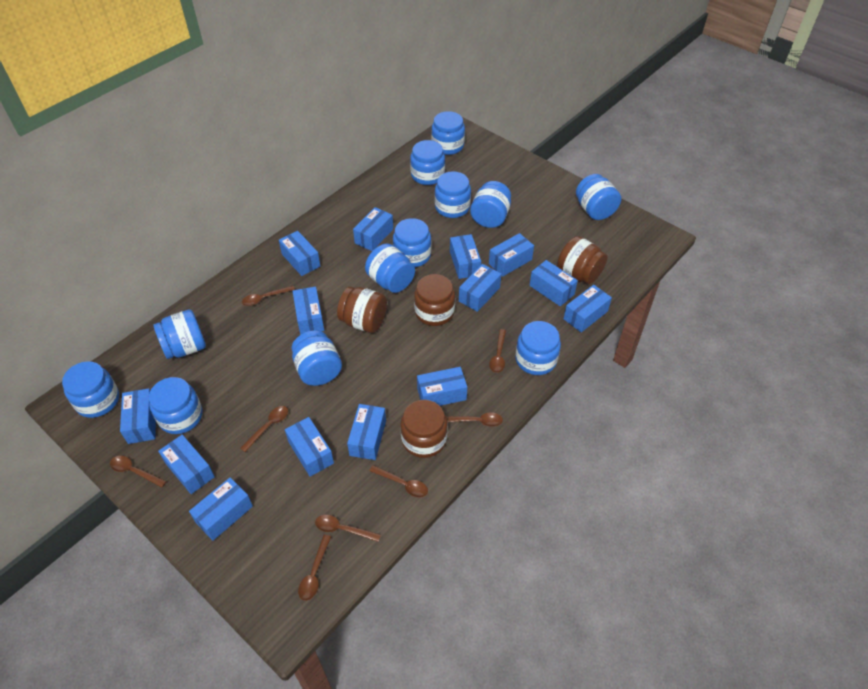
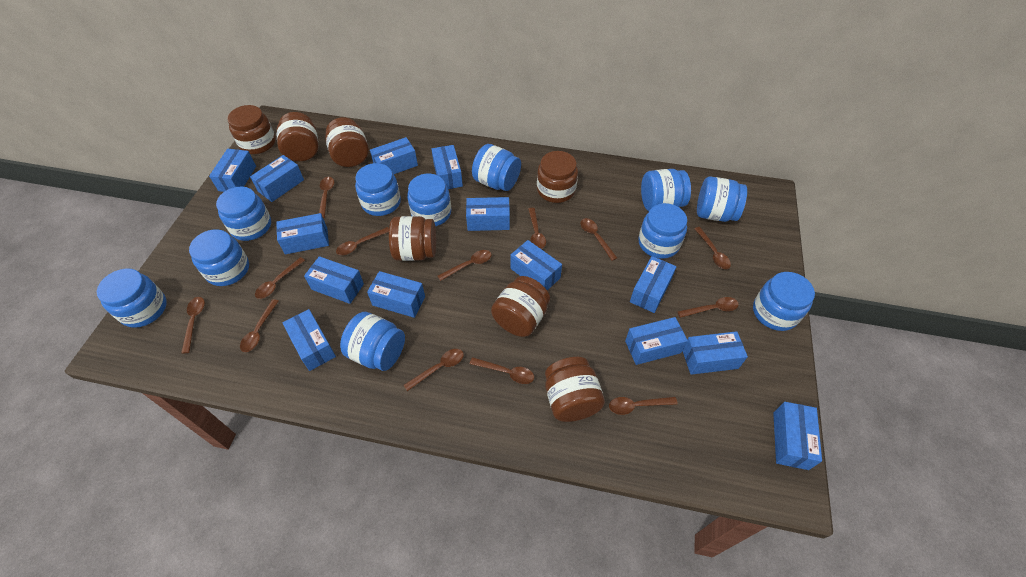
blue jar: [62,361,119,418] [149,377,202,434] [153,309,206,359] [292,330,342,386] [365,243,415,293] [393,218,431,267] [410,140,445,185] [431,111,465,155] [435,171,471,218] [470,181,511,228] [515,321,561,375] [576,174,621,220] = 12 -> [97,269,167,328] [189,229,249,286] [216,187,271,241] [340,312,405,371] [355,163,401,216] [407,174,451,226] [472,144,521,191] [638,203,687,259] [641,169,691,211] [697,176,747,222] [753,272,815,331] = 11
brown jar: [337,287,387,333] [400,400,448,458] [414,274,455,326] [557,236,608,284] = 4 -> [227,105,276,154] [277,112,318,161] [325,117,369,167] [389,216,436,261] [491,276,550,337] [537,151,578,203] [545,357,605,422] = 7
brown spoon: [110,456,167,488] [240,406,288,452] [242,286,295,306] [298,535,331,601] [315,515,381,542] [369,465,428,498] [446,412,503,427] [489,329,506,373] = 8 -> [181,297,205,353] [240,299,279,352] [255,257,305,299] [319,177,334,218] [336,227,389,255] [404,349,464,391] [437,250,491,281] [470,357,534,384] [528,208,546,249] [581,218,617,261] [609,397,678,415] [677,297,739,318] [695,227,731,269] = 13

